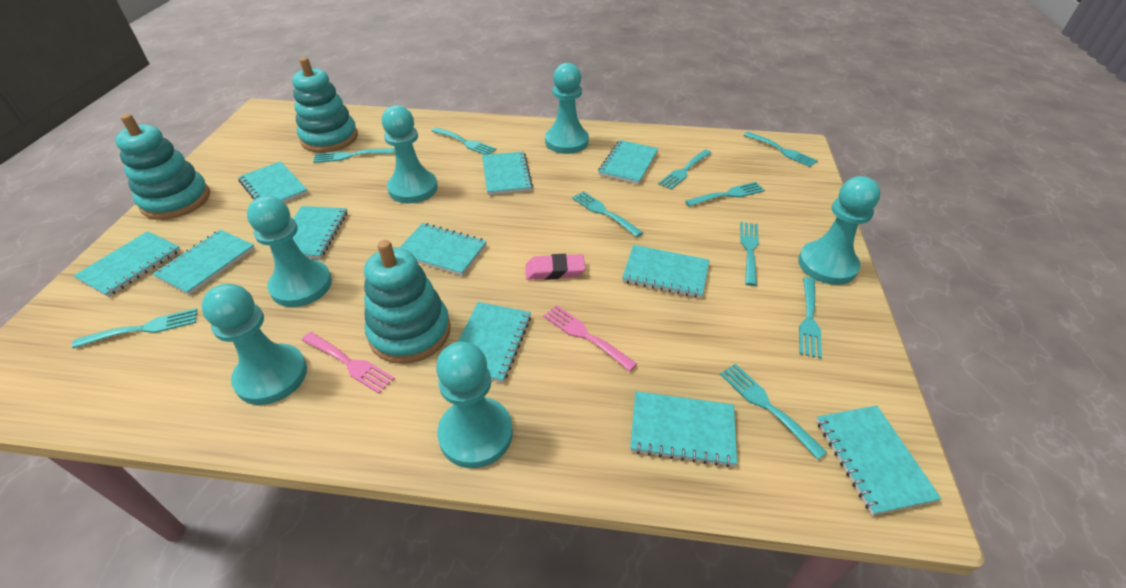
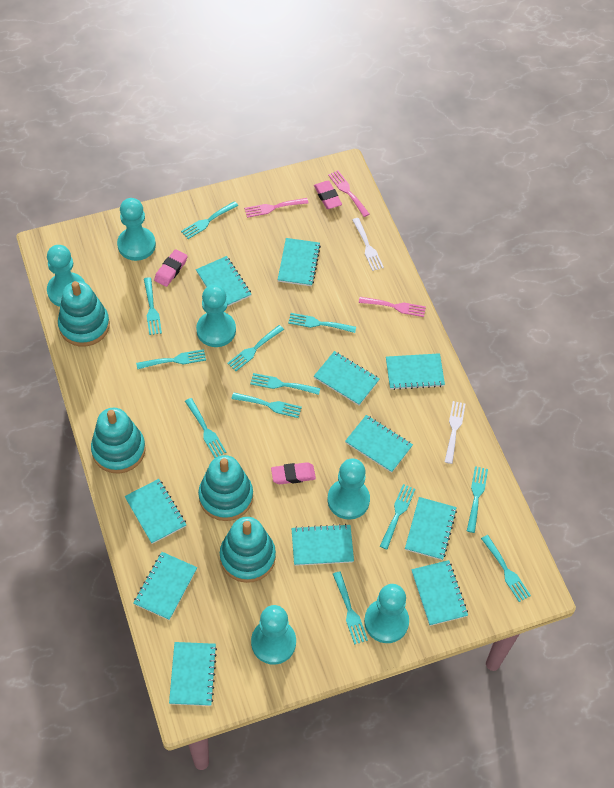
pink eraser: [526,254,585,280] = 1 -> [154,249,187,287] [271,462,316,484] [314,181,342,209] = 3
pink fork: [302,332,395,394] [543,305,637,371] = 2 -> [244,198,309,218] [328,170,369,217] [359,297,426,317] = 3
turquoise fork: [72,308,197,348] [313,148,394,163] [432,127,496,155] [572,191,643,237] [658,150,711,190] [685,182,765,207] [720,364,827,460] [740,222,759,286] [744,132,818,167] [799,277,822,358] = 10 -> [136,349,206,369] [144,277,162,335] [181,201,238,239] [185,398,227,458] [227,325,284,371] [231,392,302,418] [250,373,320,395] [288,313,356,333] [333,571,368,645] [380,484,415,550] [467,466,488,533] [481,535,531,602] = 12
turquoise stacking toy: [115,114,210,220] [292,57,358,153] [364,240,451,364] = 3 -> [58,281,110,347] [91,408,146,474] [198,455,253,521] [220,517,276,583] = 4
white fork: none = 0 -> [352,218,384,271] [445,401,465,464] = 2

